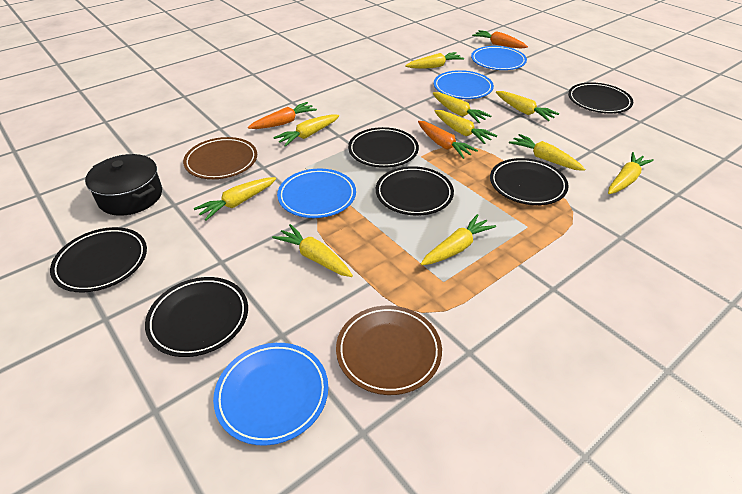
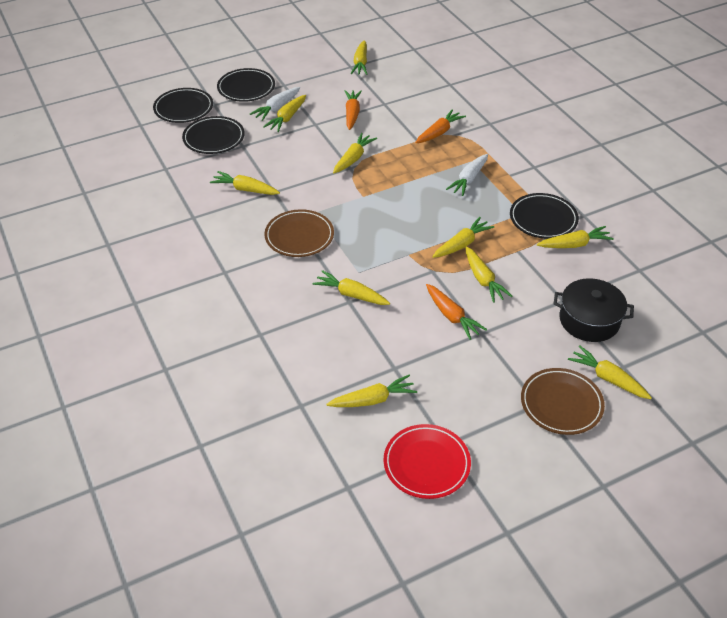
black plate: [50,227,147,292] [145,277,248,357] [348,127,419,168] [376,166,454,216] [490,158,569,205] [568,82,633,113] = 6 -> [153,88,213,123] [182,116,245,154] [217,68,275,102] [510,193,579,239] = 4
blue plate: [213,343,328,446] [277,168,356,218] [434,70,494,99] [471,46,527,70] = 4 -> none = 0
red plate: none = 0 -> [384,424,471,499] = 1
white carrot: none = 0 -> [250,87,300,121] [446,154,488,196] = 2

